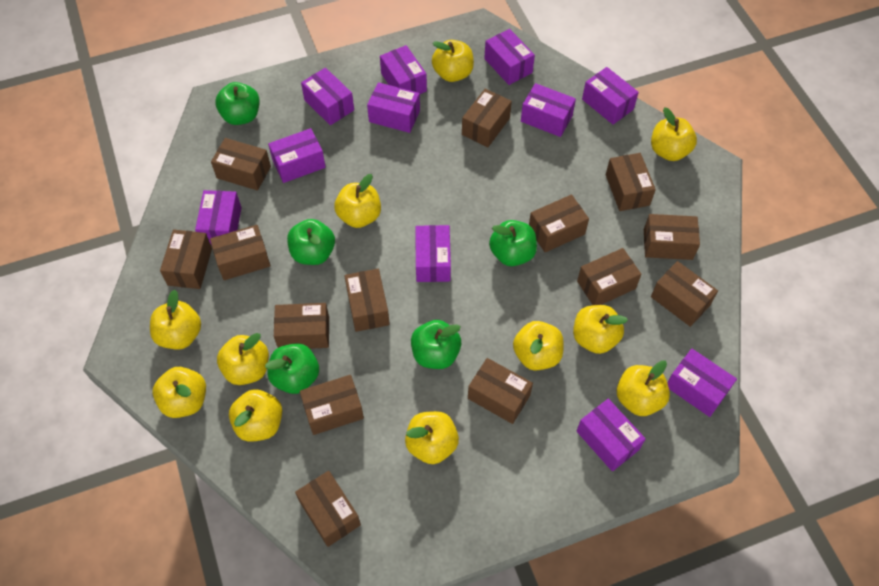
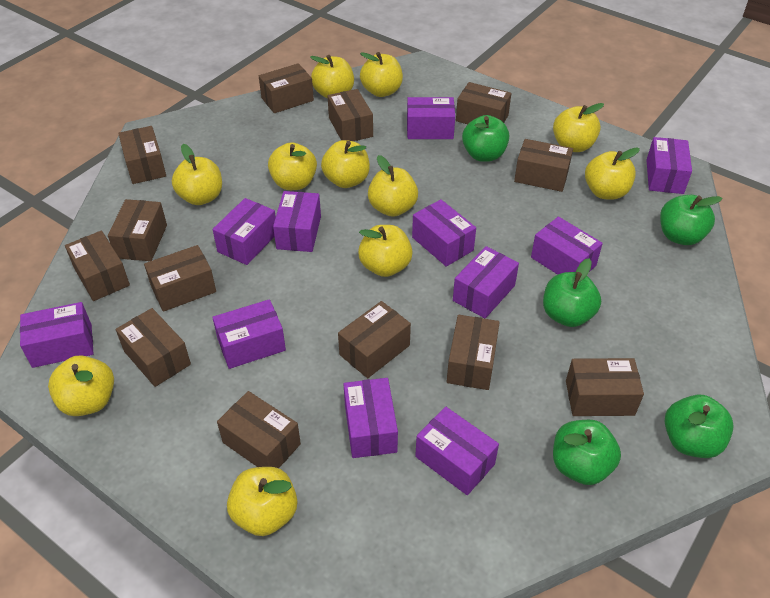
brown box: [160,229,212,289] [210,225,271,280] [211,138,271,191] [274,303,329,349] [295,471,361,547] [300,375,364,435] [344,269,390,332] [462,89,512,147] [468,358,533,424] [529,194,589,252] [577,248,641,305] [606,153,656,211] [644,214,700,260] [651,261,718,327] = 14 -> [65,231,130,301] [108,199,167,261] [116,308,191,387] [118,126,166,184] [144,245,216,312] [217,391,301,468] [259,63,314,113] [328,89,373,141] [338,301,411,378] [447,315,500,390] [456,82,511,124] [514,139,573,192] [566,358,644,416] = 13

